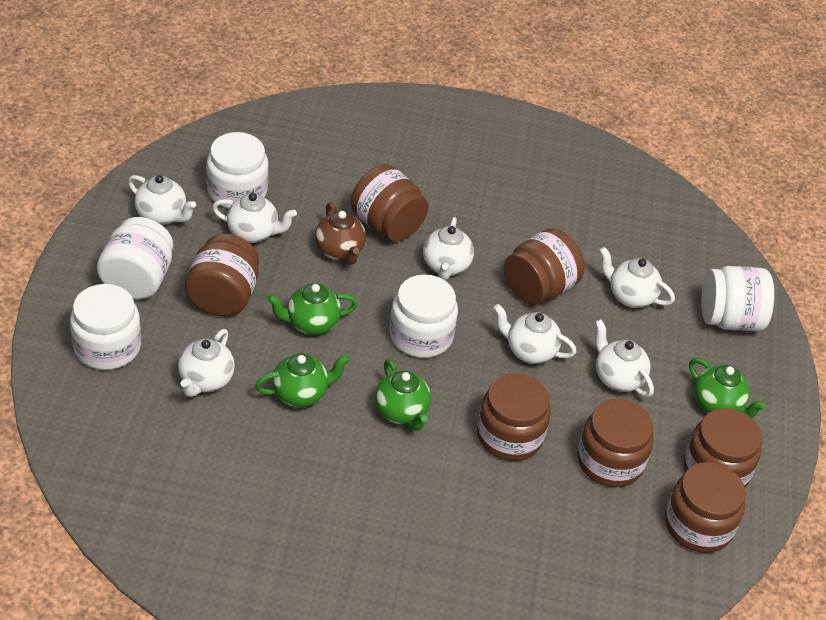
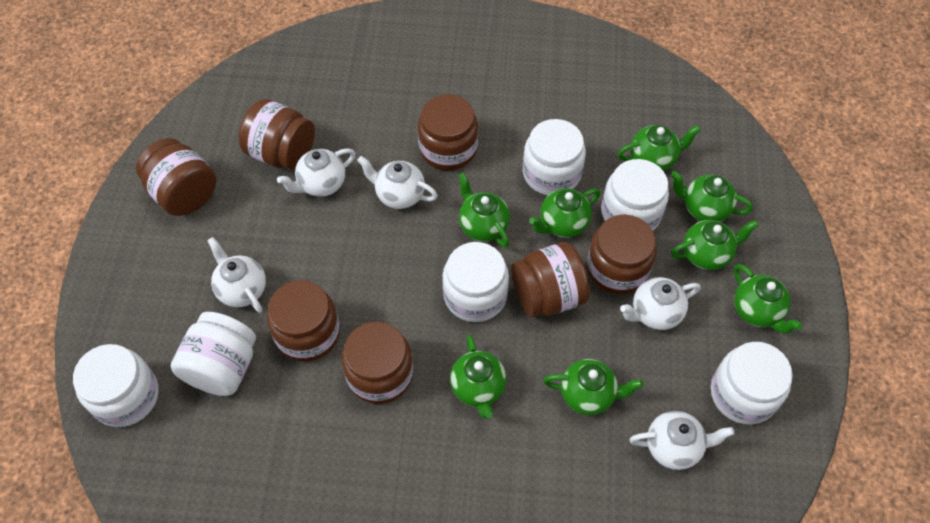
brown teapot: [315,202,366,265] = 1 -> none = 0
green teapot: [255,354,350,408] [267,283,358,335] [375,359,431,431] [689,358,766,418] = 4 -> [450,335,507,419] [458,172,510,248] [529,188,601,238] [543,359,644,415] [617,125,701,171] [671,171,753,222] [671,220,759,270] [734,264,803,334] = 8
white jar: [70,284,141,370] [97,217,173,299] [207,132,269,208] [389,274,458,358] [701,266,774,331] = 5 -> [73,344,158,427] [171,312,256,396] [442,242,509,322] [523,119,586,195] [601,159,669,231] [711,342,793,425] = 6
white teapot: [128,175,196,225] [178,329,235,397] [212,193,297,243] [423,217,474,280] [493,304,577,364] [595,319,654,397] [599,247,675,308] = 7 -> [207,237,266,313] [277,148,356,197] [357,156,438,209] [620,277,701,330] [630,411,735,470] = 5

